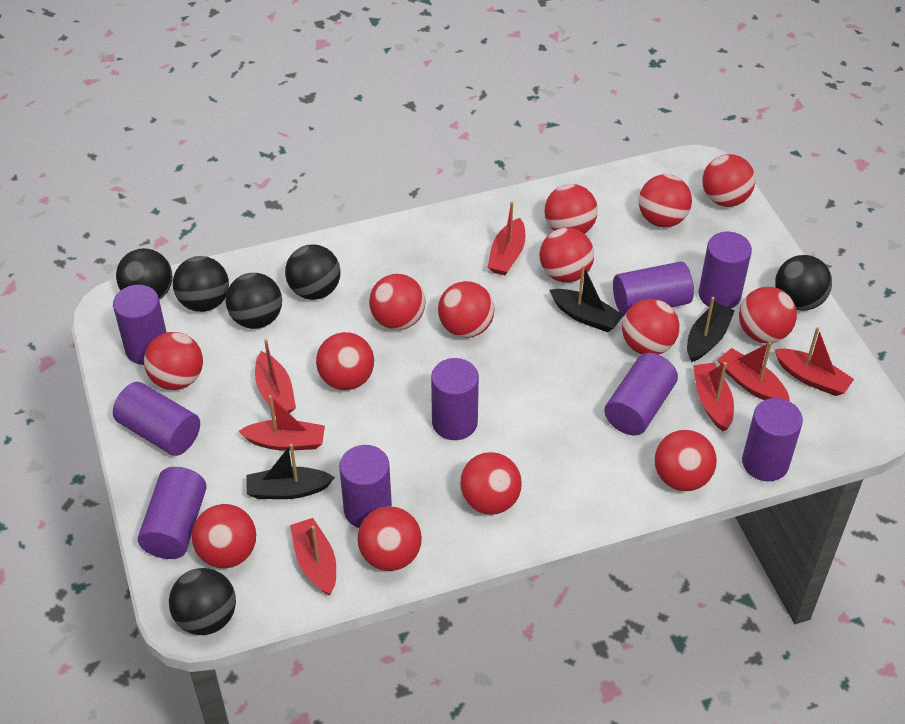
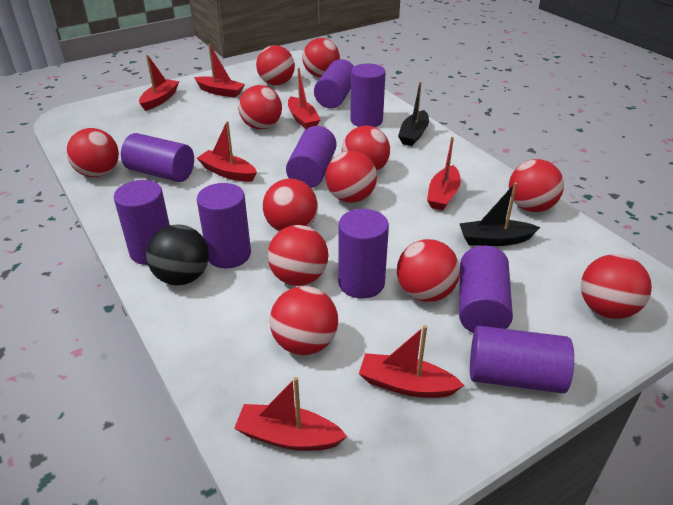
black ball: [116,248,172,299] [169,568,236,635] [173,256,229,312] [226,273,282,329] [285,244,341,300] [775,255,832,310] = 6 -> [146,224,209,285] = 1
black boat: [246,444,335,499] [550,265,624,332] [687,297,735,362] = 3 -> [398,81,429,146] [459,182,540,246] = 2
red ball: [144,332,203,390] [192,504,256,568] [316,332,374,390] [357,506,422,571] [369,274,426,330] [438,281,494,338] [459,452,522,515] [540,228,594,282] [544,184,598,234] [622,299,679,355] [639,174,692,227] [654,430,717,491] [702,154,755,207] [739,287,797,343] = 14 -> [66,128,119,177] [238,85,282,130] [256,45,295,85] [263,179,318,231] [267,225,328,286] [270,286,338,355] [302,38,340,77] [326,151,377,203] [342,126,390,171] [397,239,460,302] [509,159,564,212] [581,254,652,319] = 12

